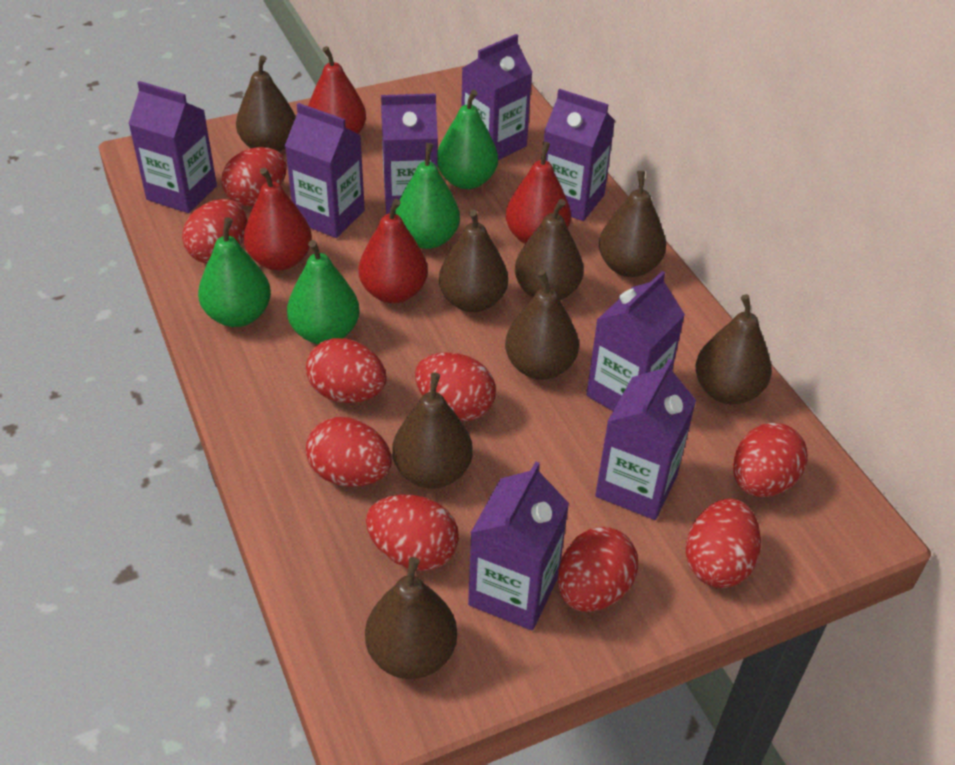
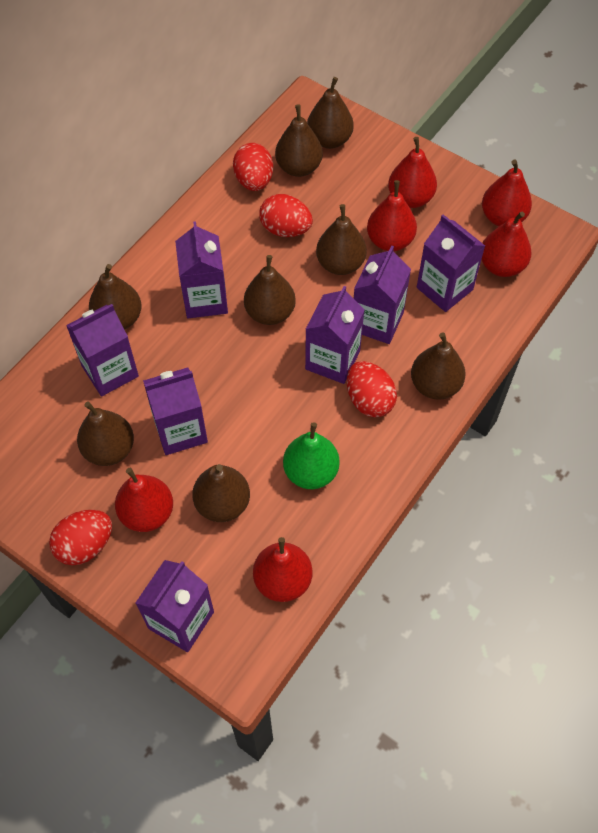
green pear: [198,217,271,327] [287,240,360,344] [395,143,460,249] [438,90,498,189] = 4 -> [283,422,340,489] = 1
purple carton: [128,81,217,213] [285,103,365,238] [381,94,438,214] [461,34,533,160] [468,461,569,630] [544,89,615,221] [586,271,685,411] [595,359,696,520] = 8 -> [66,304,139,396] [135,560,214,652] [143,367,208,455] [175,221,228,318] [305,286,365,384] [354,245,411,344] [417,214,485,312] = 7
red egg: [182,199,247,263] [221,147,287,206] [306,338,387,403] [306,417,392,487] [366,495,459,571] [415,352,496,421] [558,527,638,612] [686,498,761,588] [733,423,808,497] = 9 -> [49,510,112,565] [233,143,273,191] [259,194,313,237] [347,361,397,418] = 4
red pear: [243,167,312,270] [308,46,366,134] [359,199,428,303] [506,142,571,244] = 4 -> [115,468,173,532] [253,537,312,602] [367,180,417,251] [388,137,437,208] [481,212,532,277] [482,160,532,226] = 6

